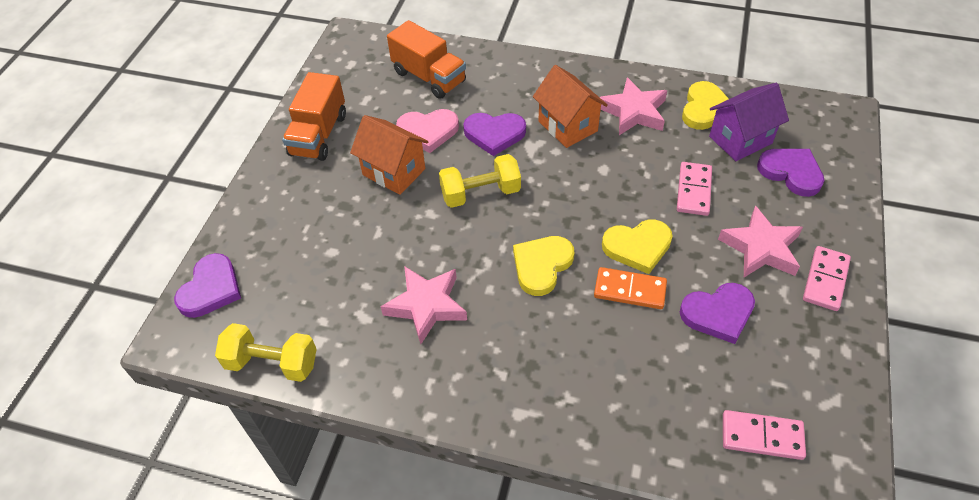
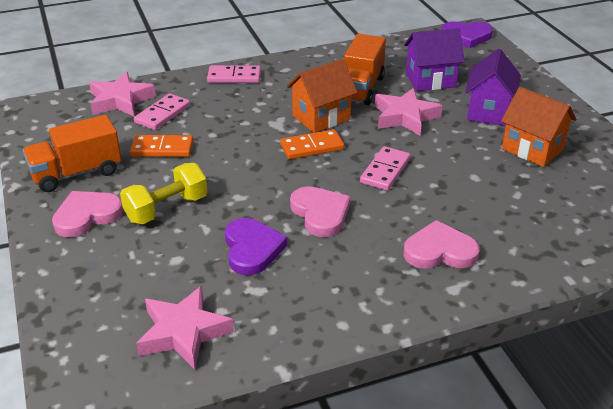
orange domino: [594,267,667,309] = 1 -> [130,135,193,157] [280,129,344,159] = 2
pink heart: [396,109,459,153] = 1 -> [52,191,123,237] [290,186,350,237] [403,220,479,269] = 3
purple heart: [174,253,241,318] [463,113,526,156] [680,283,755,344] [757,149,824,197] = 4 -> [225,218,287,275] [442,21,493,48] = 2
purple house: [709,83,789,161] = 1 -> [404,28,465,91] [465,49,521,126] = 2
yellow dumbbell: [215,323,317,382] [439,154,521,208] = 2 -> [120,163,208,224] = 1
yellow heart: [513,236,575,296] [602,220,673,274] [682,81,729,130] = 3 -> none = 0

